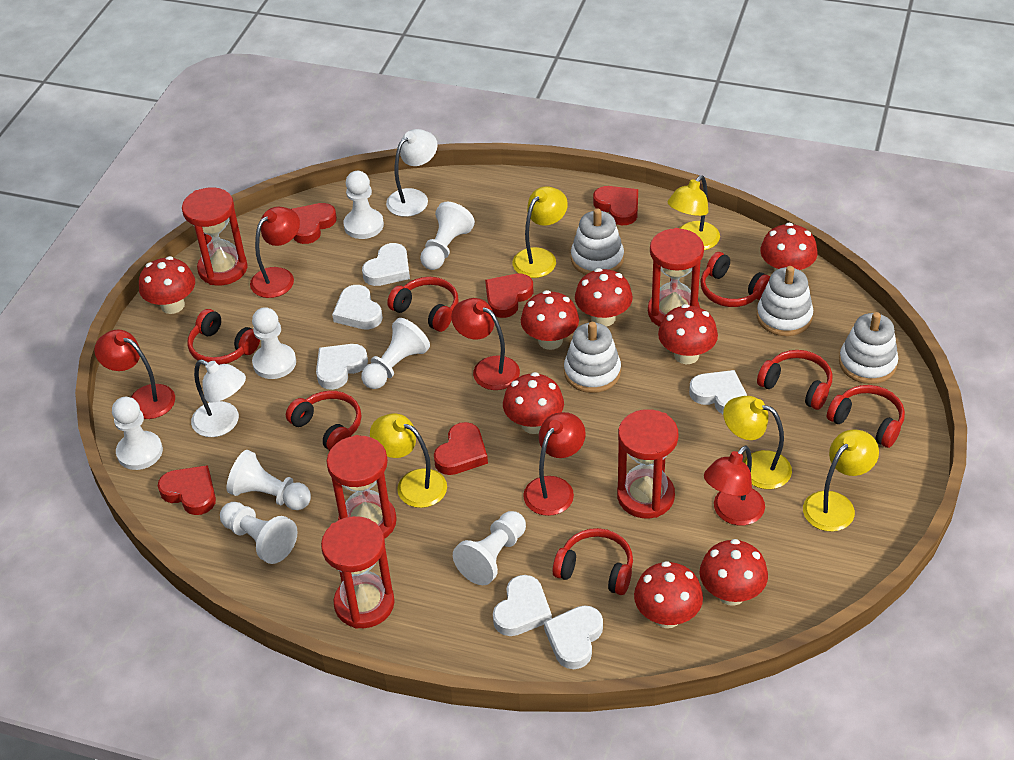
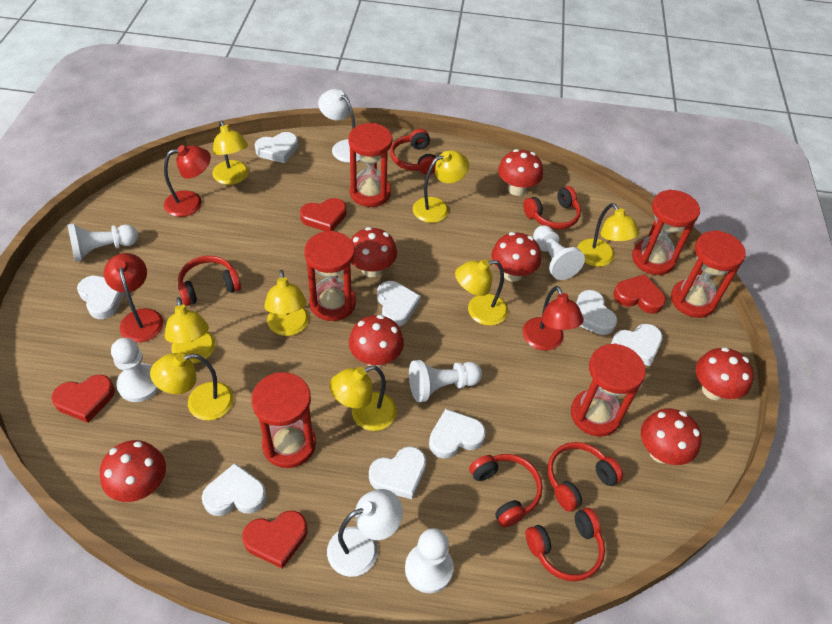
red headphones: [187,309,260,365] [286,391,361,451] [387,277,459,332] [553,528,633,595] [701,252,770,307] [757,350,833,410] [827,385,905,448] = 7 -> [178,256,241,306] [390,129,436,175] [469,454,543,527] [523,186,581,229] [525,508,605,581] [547,442,623,512] = 6
red heart: [158,465,216,515] [292,203,337,244] [434,422,488,475] [485,274,533,318] [593,186,638,225] = 5 -> [51,375,115,423] [242,511,307,569] [300,198,346,231] [614,274,666,314] = 4
red hourglass: [182,187,248,285] [321,516,395,629] [326,435,397,539] [617,409,679,518] [648,228,704,327] = 5 -> [251,372,316,468] [304,231,356,321] [348,123,392,207] [571,343,646,437] [632,189,700,275] [671,230,746,318] = 6
red lamp: [94,330,175,419] [250,207,300,298] [451,298,520,390] [523,412,586,516] [704,445,765,526] = 5 -> [104,253,163,343] [164,145,211,217] [522,286,584,351] = 3
red mushroom: [139,256,195,314] [503,372,564,434] [521,290,579,350] [575,268,633,327] [634,561,703,628] [658,304,718,364] [700,539,768,606] [760,223,818,271] = 8 -> [100,440,166,502] [349,315,404,367] [351,227,397,277] [491,232,541,282] [498,149,543,196] [641,408,702,465] [696,347,754,400] = 7
white heart: [316,344,368,390] [332,285,383,330] [362,243,410,286] [493,575,552,636] [544,605,603,669] [689,370,747,414] = 6 -> [77,276,124,319] [202,463,267,516] [255,132,298,163] [369,446,426,499] [377,281,421,326] [429,409,486,459] [576,290,617,335] [611,324,663,366] = 8
white pawn: [112,397,163,470] [220,502,297,564] [227,450,311,510] [252,307,296,379] [343,171,384,239] [361,318,430,389] [420,202,475,270] [453,511,526,585] = 8 -> [67,224,138,262] [111,338,159,402] [405,528,453,593] [409,360,482,403] [533,225,585,280] = 5
white stacking toy: [564,322,621,393] [571,208,624,275] [757,266,813,336] [839,312,898,384] = 4 -> none = 0
yellow lamp: [370,413,447,508] [513,186,568,278] [668,175,720,250] [723,396,792,489] [803,430,879,532] = 5 -> [150,353,234,421] [165,297,215,364] [212,120,249,185] [264,270,309,336] [329,365,397,431] [413,150,469,223] [455,259,508,326] [577,203,639,267] = 8

